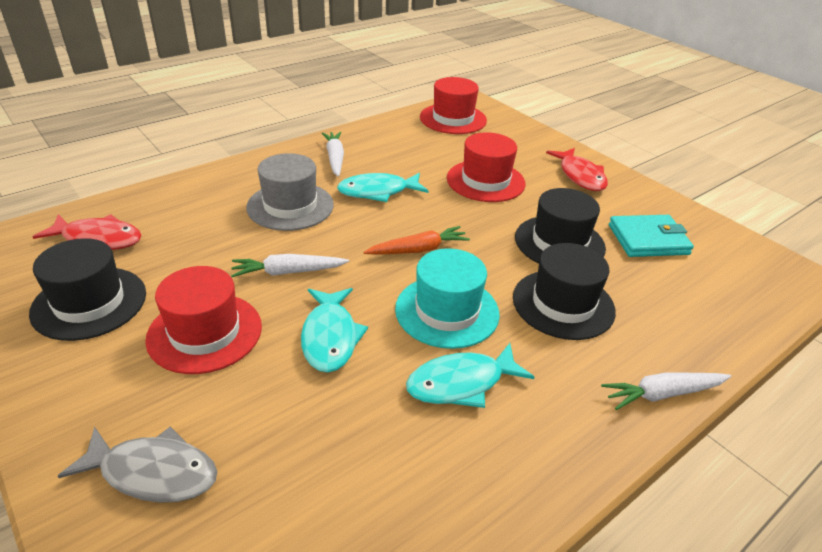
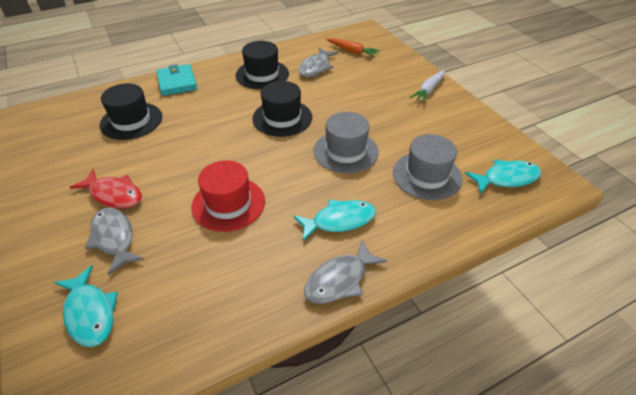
grey fish: [58,427,217,503] = 1 -> [85,208,144,275] [299,48,338,77] [304,240,387,304] = 3
grey hat: [246,153,334,231] = 1 -> [313,112,379,174] [393,134,462,200] = 2
red fish: [32,214,142,250] [546,148,608,191] = 2 -> [70,169,142,208] = 1
red hat: [145,266,262,374] [420,77,487,134] [447,132,525,202] = 3 -> [191,160,265,232] = 1
turquoise hat: [395,248,500,349] = 1 -> none = 0
white carrot: [231,254,349,277] [322,132,344,177] [601,372,731,410] = 3 -> [410,70,445,103] = 1

